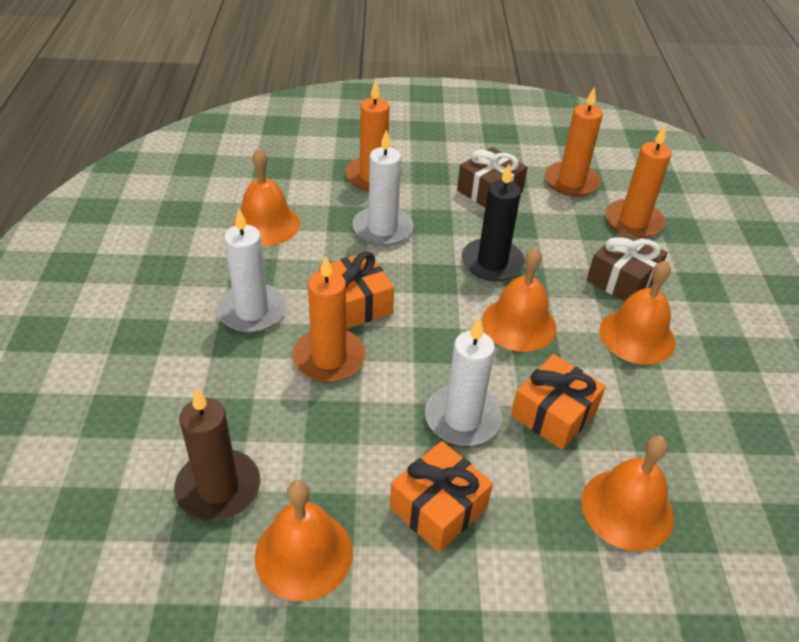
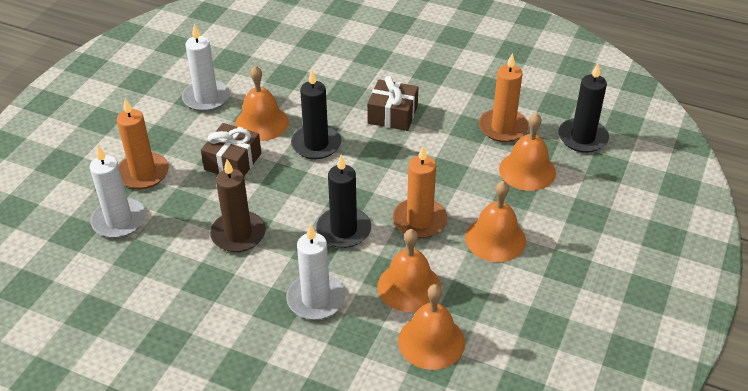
black candle: [462,164,525,281] = 1 -> [291,70,341,159] [316,155,371,248] [558,64,609,153] = 3
orange candle: [293,256,366,382] [345,80,402,191] [545,87,603,197] [605,125,672,238] = 4 -> [117,98,169,189] [393,145,447,238] [479,53,529,142] = 3
orange gift: [319,251,394,329] [390,441,493,552] [511,354,606,450] = 3 -> none = 0

